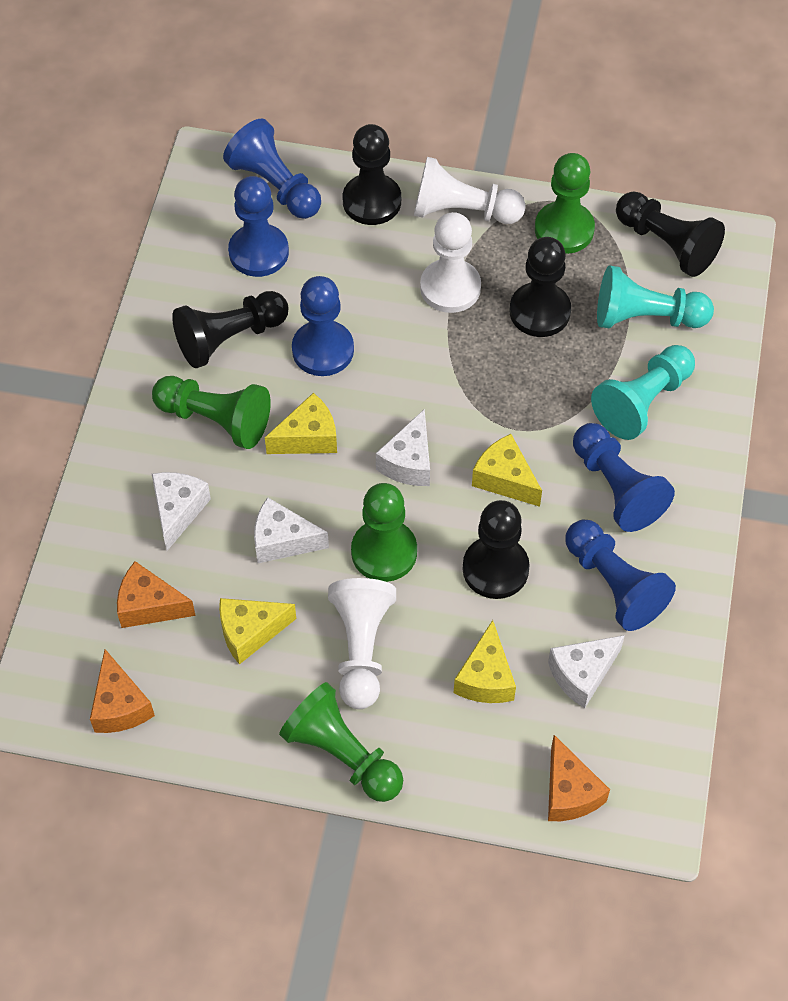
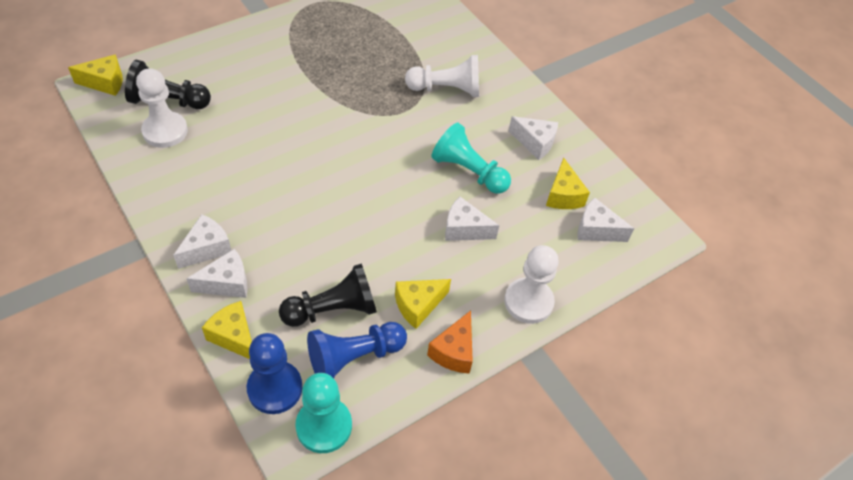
black pawn: [172,291,289,368] [343,124,401,225] [463,500,530,599] [510,237,571,337] [616,192,725,277] = 5 -> [125,60,211,109] [279,263,377,327] = 2
blue pawn: [223,118,321,219] [228,176,289,277] [292,276,354,376] [565,520,676,631] [573,423,675,532] = 5 -> [247,333,302,414] [307,322,407,379] = 2
green pawn: [152,376,271,449] [279,682,403,802] [351,483,417,582] [535,153,595,254] = 4 -> none = 0
orange cheese: [90,649,155,733] [117,561,196,628] [548,735,610,821] = 3 -> [427,310,473,374] = 1
white cheese: [152,472,211,551] [254,497,329,563] [376,409,430,486] [548,635,625,708] = 4 -> [173,214,231,269] [186,249,248,298] [445,197,499,241] [509,116,558,160] [577,197,634,242] = 5

